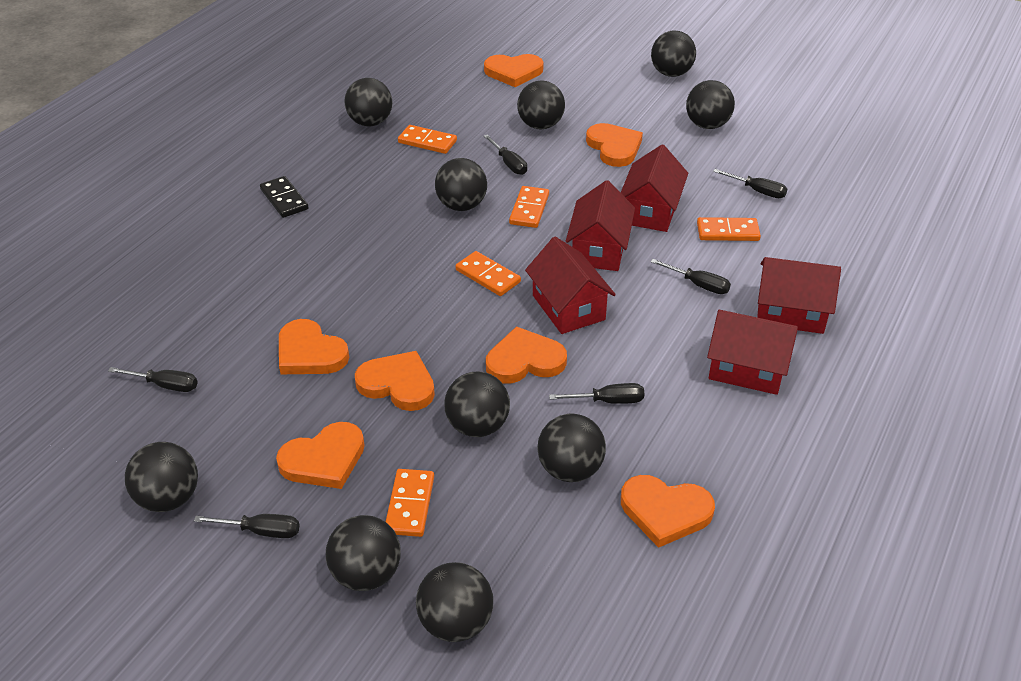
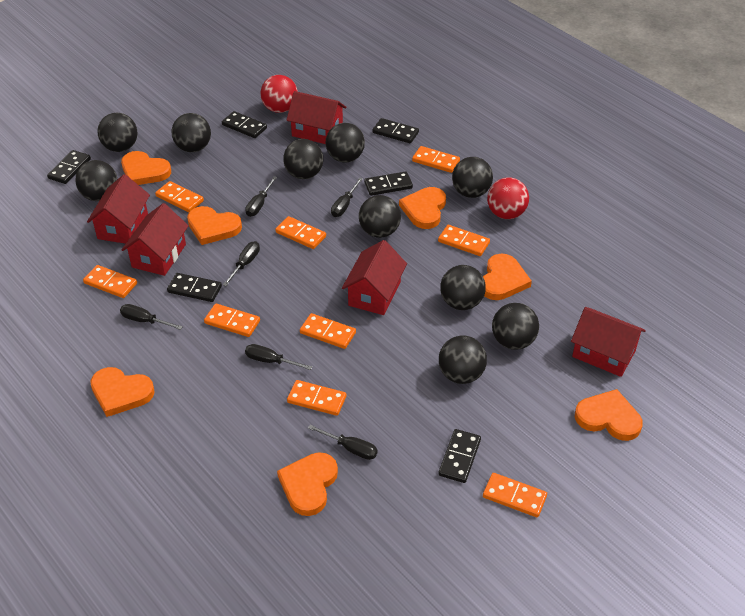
black domino: [260,176,309,218] = 1 -> [47,150,91,184] [167,273,222,302] [222,111,267,138] [364,171,413,196] [373,118,419,143] [438,429,481,483] = 6
orange domino: [386,469,434,537] [398,125,457,154] [455,251,521,296] [509,186,549,228] [697,217,761,241] = 5 -> [83,265,137,298] [155,181,204,212] [204,304,260,337] [275,216,326,249] [287,380,346,416] [300,313,356,349] [412,146,460,173] [438,225,490,256] [483,473,547,517] = 9
red ball: none = 0 -> [260,75,298,113] [487,177,529,219] = 2

